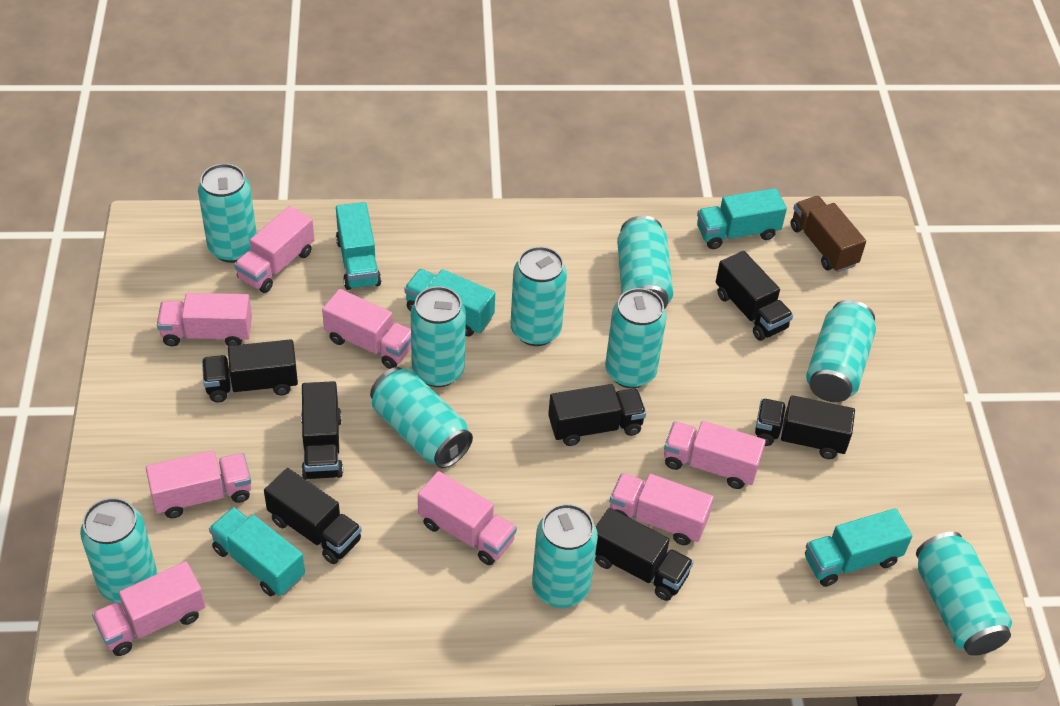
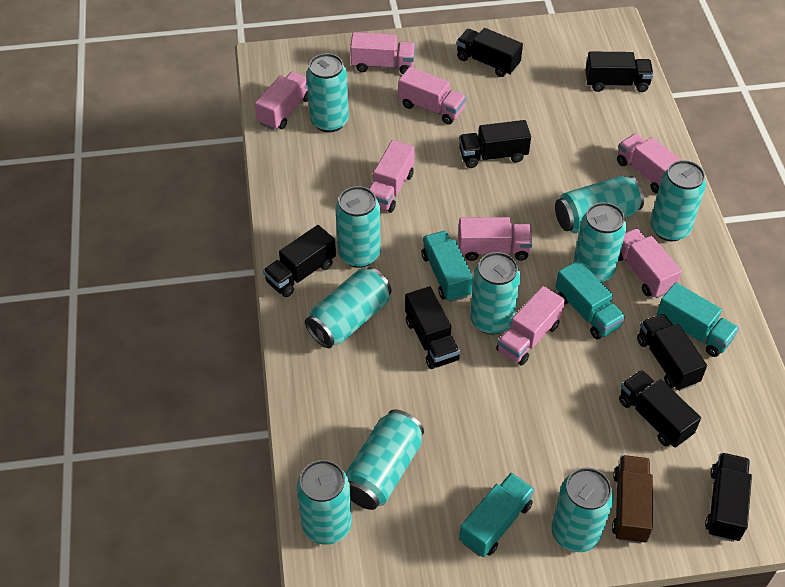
black truck: [202,339,298,402] [264,468,362,564] [301,381,343,480] [548,384,646,446] [595,508,694,601] [716,251,793,341] [755,395,855,459] = 7 -> [263,225,336,297] [405,286,460,369] [456,28,523,77] [459,120,531,168] [585,52,654,92] [619,370,701,448] [637,314,707,391] [705,453,752,542] = 8
turquoise truck: [209,507,305,596] [336,202,381,290] [404,269,495,337] [697,188,787,249] [805,508,912,587] = 5 -> [422,231,473,302] [459,473,535,557] [555,260,625,339] [657,282,739,357] = 4

